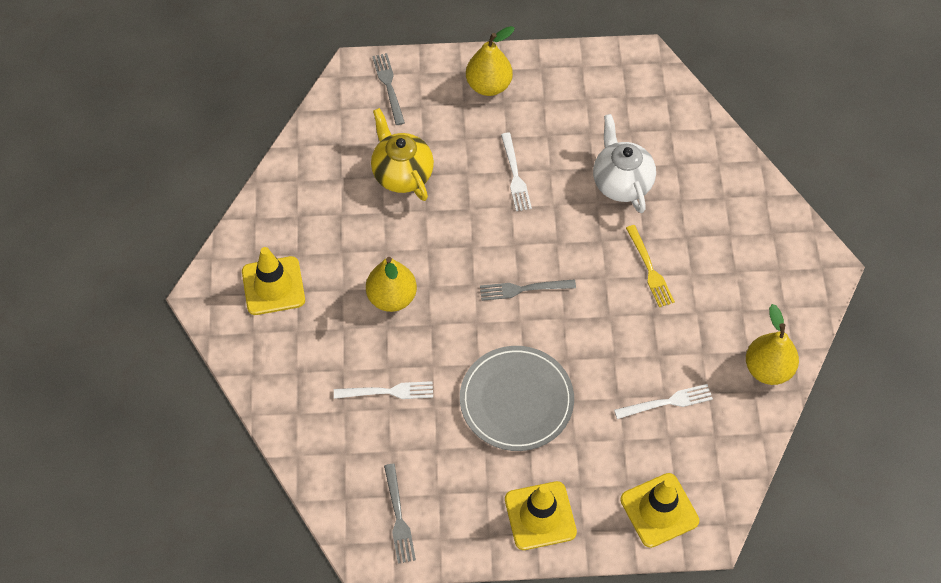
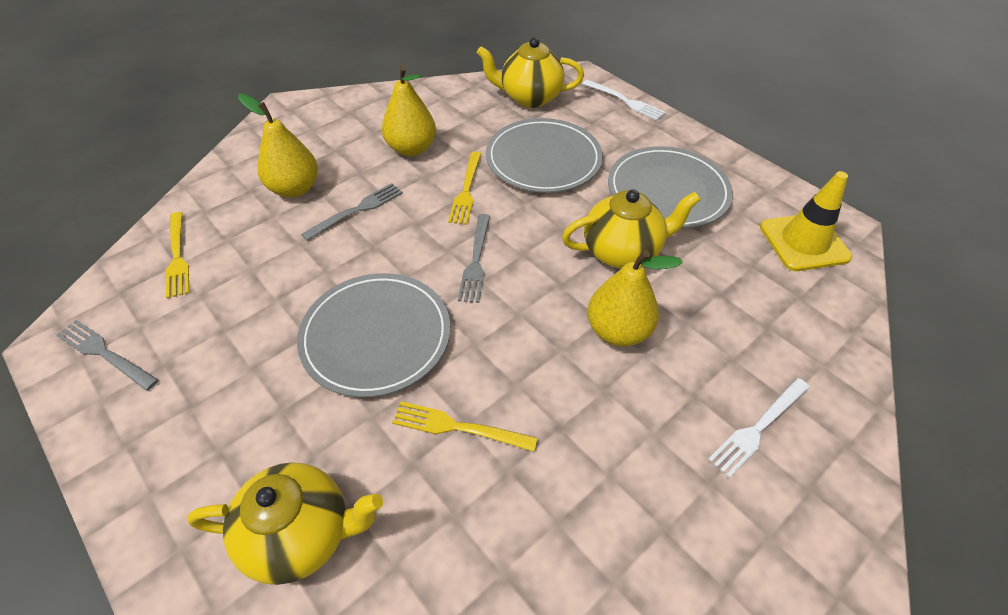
grey plate: [460,346,574,451] = 1 -> [297,273,450,397] [486,118,603,193] [608,146,733,229] = 3
white fork: [334,381,433,399] [501,133,532,211] [614,384,713,419] = 3 -> [583,80,666,120] [708,378,810,478] = 2
white teapot: [593,114,656,213] = 1 -> none = 0
yellow fork: [626,225,675,307] = 1 -> [166,212,189,298] [392,401,537,452] [448,152,481,225] = 3
yellow teapot: [371,108,434,201] = 1 -> [187,462,383,585] [477,37,584,108] [562,189,701,268] = 3
yellow traffic cone: [242,247,305,315] [505,481,577,550] [620,473,699,548] = 3 -> [760,171,852,271] = 1

